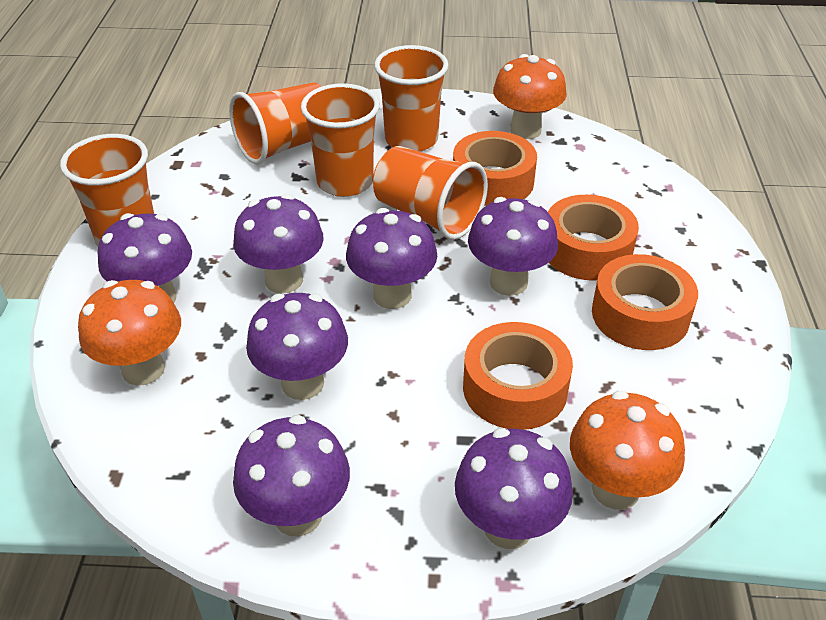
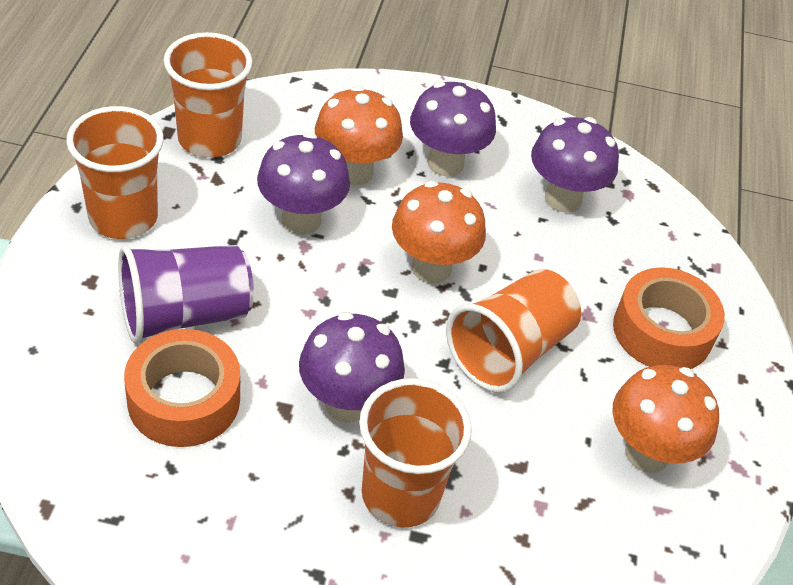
orange cup: [60,134,154,246] [229,82,322,165] [301,83,380,197] [373,146,488,240] [374,45,449,152] = 5 -> [66,106,164,239] [163,32,253,158] [359,378,472,528] [446,269,581,393] = 4
orange tape: [453,131,537,206] [463,322,573,430] [548,195,639,281] [592,254,698,350] = 4 -> [124,329,240,447] [613,267,725,369] = 2
purple cup: none = 0 -> [118,245,254,343] = 1
purple mushroom: [98,213,192,303] [233,194,323,294] [233,415,350,537] [246,293,348,400] [346,208,437,309] [455,428,573,549] [468,197,558,296] = 7 -> [257,132,350,235] [299,312,405,423] [410,81,496,177] [531,117,619,213] = 4

